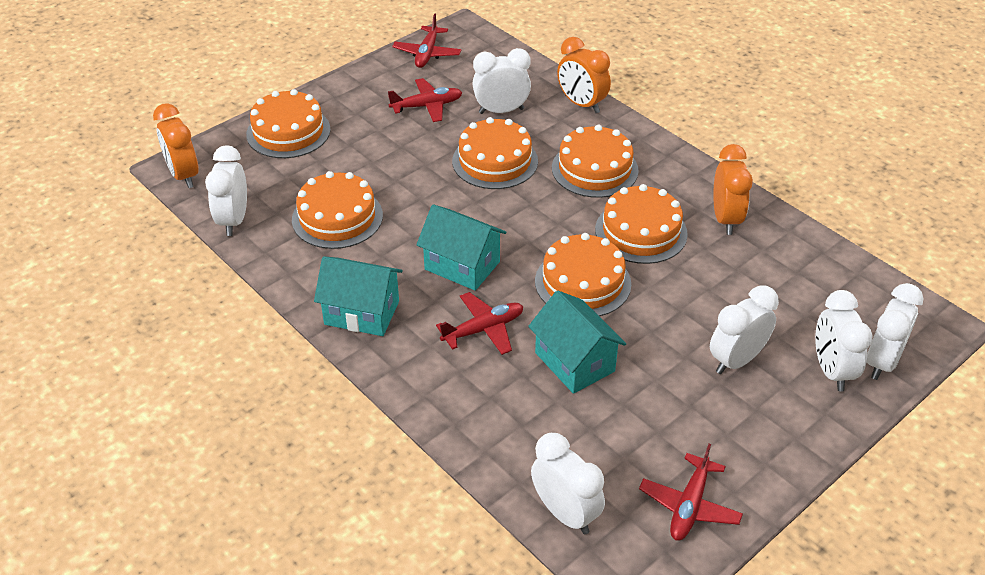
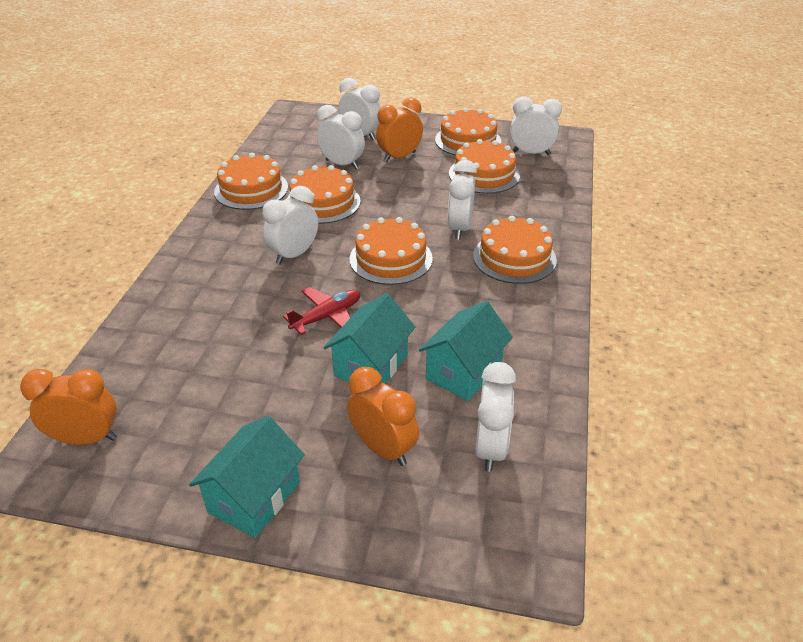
red plane: [388,78,462,122] [392,14,461,68] [436,292,523,355] [639,444,743,541] = 4 -> [283,287,360,335] = 1

